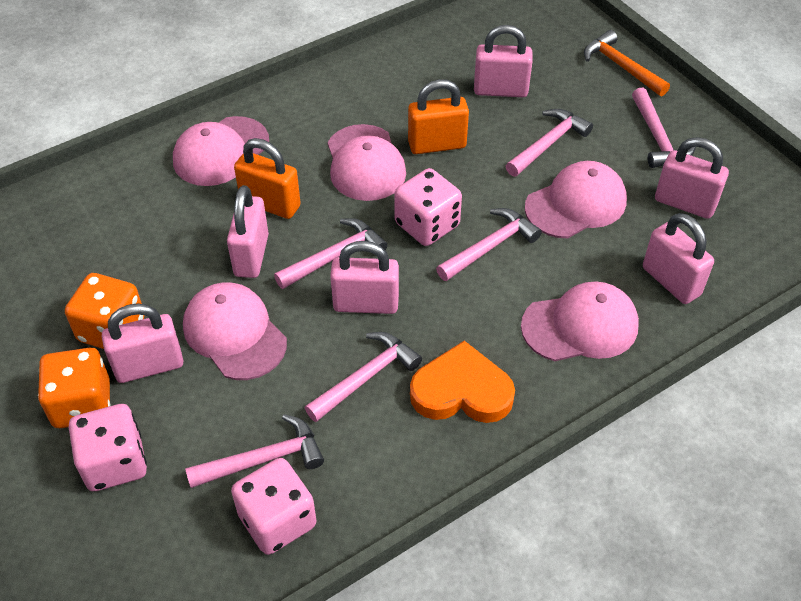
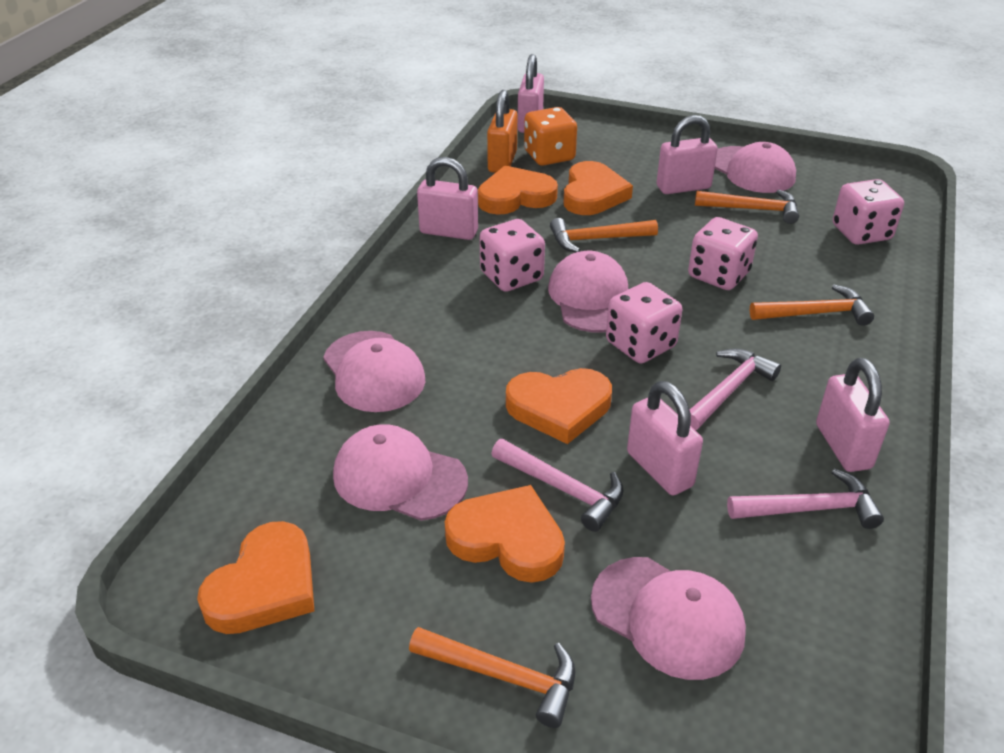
orange dice: [38,348,111,428] [65,273,145,349] = 2 -> [524,107,577,166] = 1
orange hammer: [584,30,670,96] = 1 -> [409,627,575,728] [550,218,658,252] [695,190,799,224] [750,285,874,326] = 4
orange heart: [410,341,515,423] = 1 -> [197,521,314,634] [445,485,565,583] [478,166,558,214] [506,368,612,444] [564,161,633,215] = 5
orange padlock: [234,138,301,219] [408,79,469,154] = 2 -> [487,90,517,173] = 1
pink dice: [69,404,147,491] [231,458,317,555] [394,168,462,246] = 3 -> [479,219,545,292] [606,282,682,364] [688,217,758,290] [833,179,904,245] = 4
pink hammer: [185,414,324,488] [274,218,387,289] [305,332,422,422] [436,208,542,281] [506,109,593,176] [632,87,696,168] = 6 -> [491,439,624,532] [690,348,781,430] [727,469,884,529] = 3
pink padlock: [102,303,183,383] [227,185,269,278] [330,241,399,314] [474,25,533,97] [643,213,714,304] [655,137,729,219] = 6 -> [417,157,478,240] [518,54,544,133] [627,381,703,495] [657,115,718,194] [816,358,890,472] = 5

